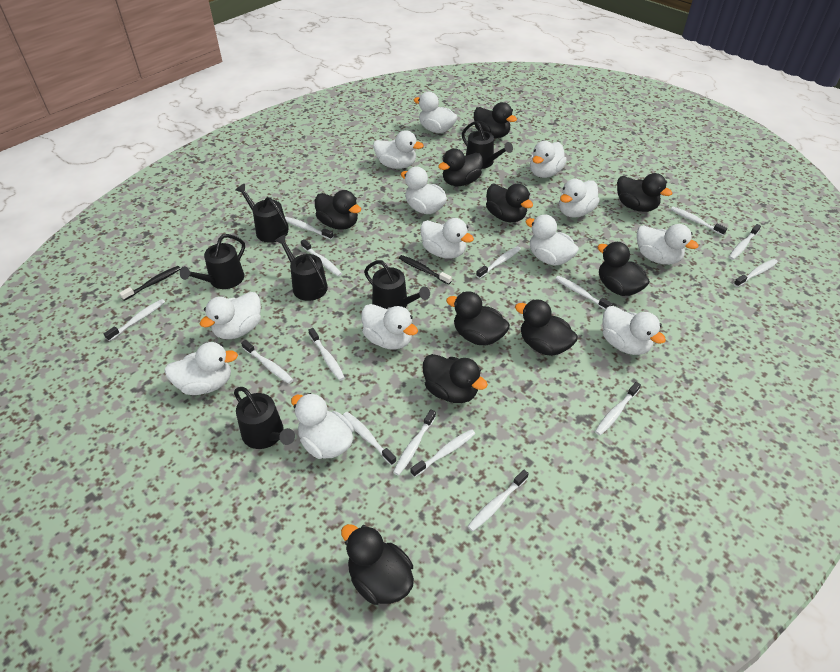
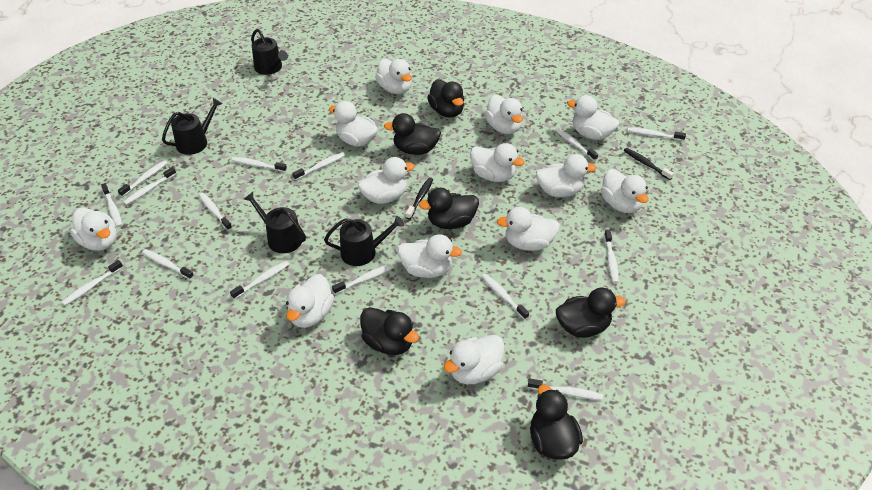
black duck: [315,190,361,230] [341,524,414,605] [423,354,488,403] [438,148,483,186] [446,291,510,346] [474,102,517,138] [486,184,533,222] [515,299,578,356] [597,242,650,296] [617,173,672,212] = 10 -> [360,307,419,355] [384,113,441,155] [419,188,479,229] [427,79,464,118] [530,384,583,460] [556,288,626,338] = 6
black watering can: [180,234,245,289] [234,387,295,449] [236,184,289,243] [275,234,328,301] [364,260,430,309] [462,121,513,169] = 6 -> [162,98,222,155] [244,192,306,253] [251,29,288,75] [324,216,404,266] = 4

